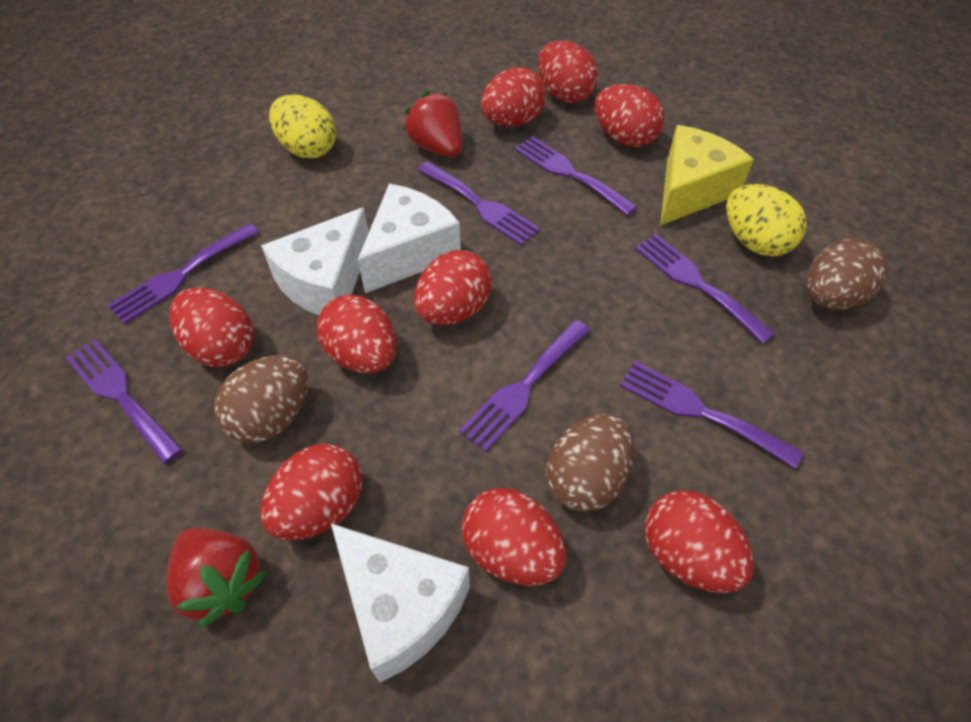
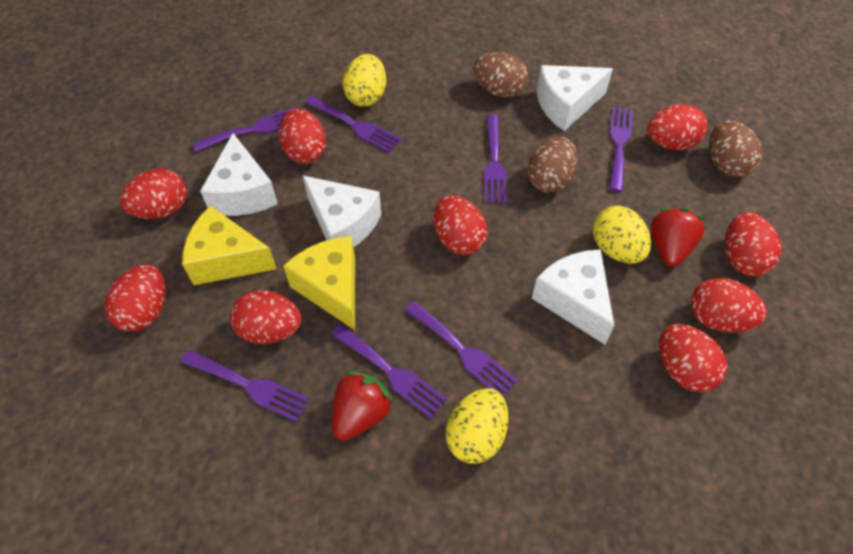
white cheese: [261,207,369,315] [331,524,470,683] [358,184,461,293] = 3 -> [200,133,278,216] [302,175,381,247] [532,249,614,345] [536,65,613,131] = 4
yellow cheese: [660,125,754,226] = 1 -> [182,206,277,285] [283,236,355,330] = 2
yellow egg: [269,94,336,159] [726,184,807,256] = 2 -> [343,54,386,107] [446,388,509,464] [593,206,651,263] = 3

